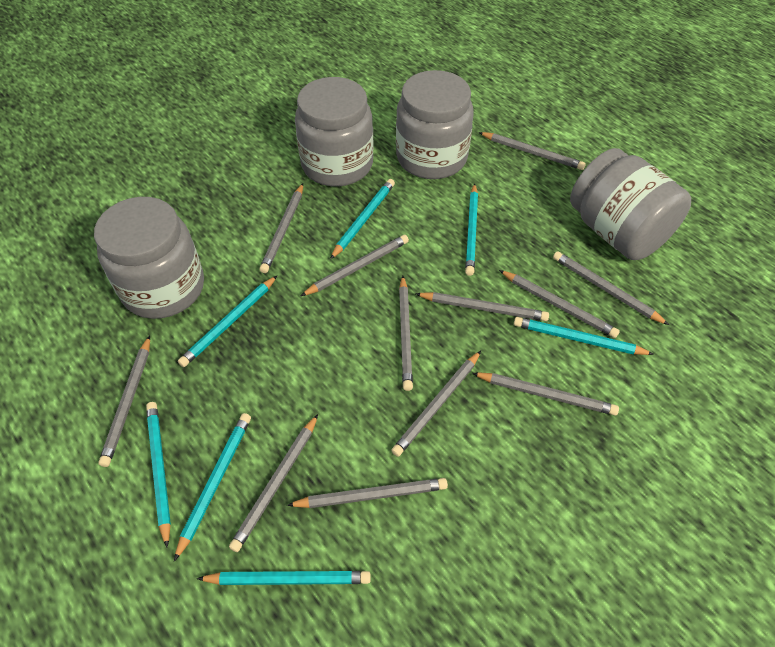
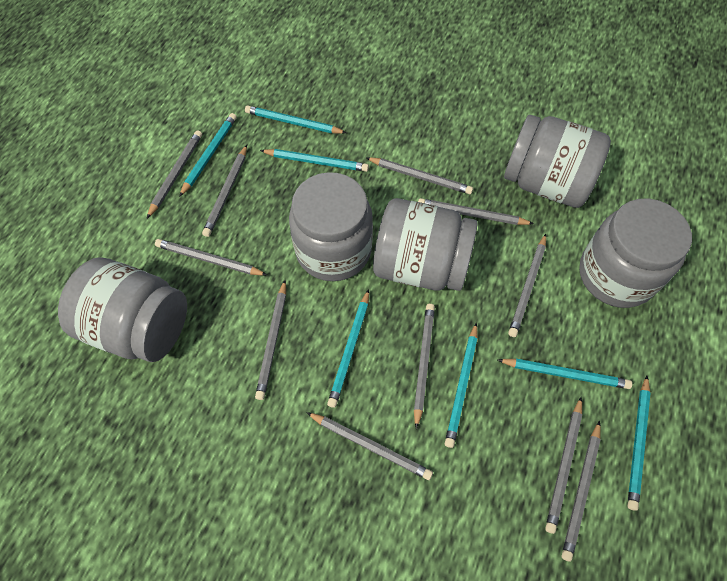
grey jar: [94,197,204,319] [295,77,374,187] [396,70,473,179] [570,148,691,260] = 4 -> [58,257,187,362] [289,172,373,281] [373,198,477,291] [504,115,611,208] [579,198,692,308] = 5
grey pencil: [98,335,150,467] [229,414,318,552] [259,183,303,273] [287,478,448,508] [301,235,409,296] [391,351,481,457] [399,276,413,391] [415,292,549,321] [472,372,619,415] [479,132,586,170] [499,270,620,338] [553,251,669,325] = 12 -> [147,130,202,218] [155,239,267,276] [202,145,247,237] [255,280,286,400] [306,412,433,480] [366,157,473,194] [414,304,435,429] [418,198,534,225] [508,234,546,337] [545,397,582,534] [561,421,601,562] = 11

